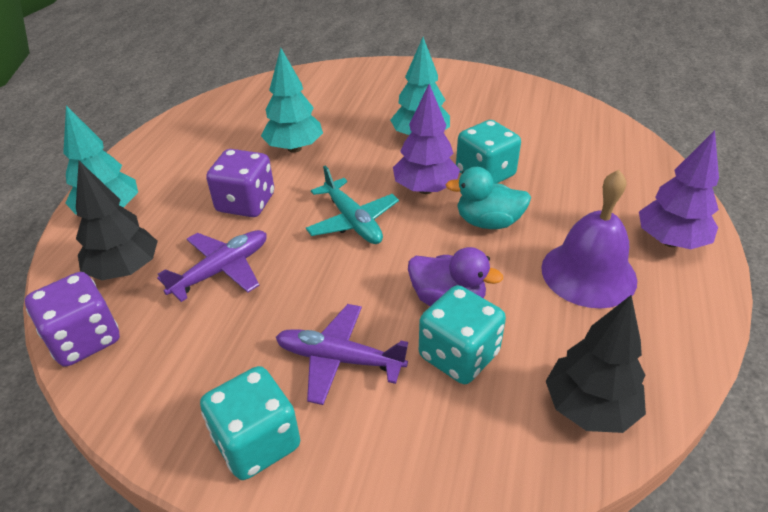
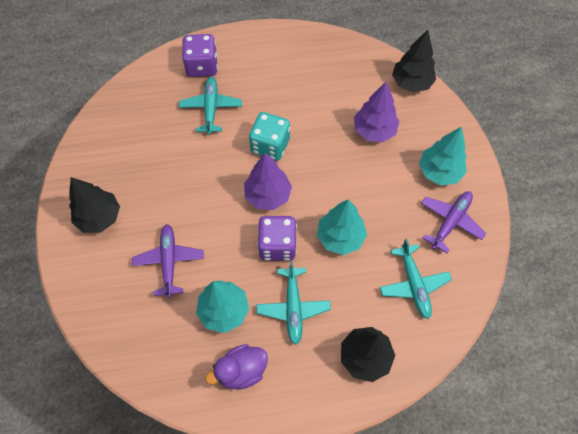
black tree: [76,161,158,280] [546,295,646,433] = 2 -> [69,177,120,233] [341,327,395,382] [392,30,436,92] = 3
purple bell: [541,170,637,309] = 1 -> none = 0
turquoise dice: [200,366,300,480] [419,285,506,384] [456,120,521,183] = 3 -> [249,112,290,161] = 1
turquoise duck: [446,167,531,229] = 1 -> none = 0
turquoise plane: [306,166,399,244] = 1 -> [179,77,242,135] [257,260,331,345] [380,239,452,319] = 3

